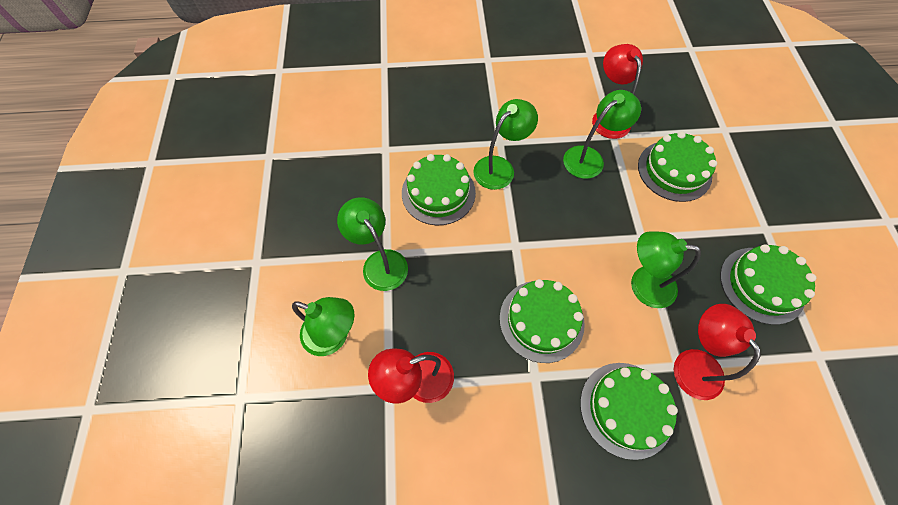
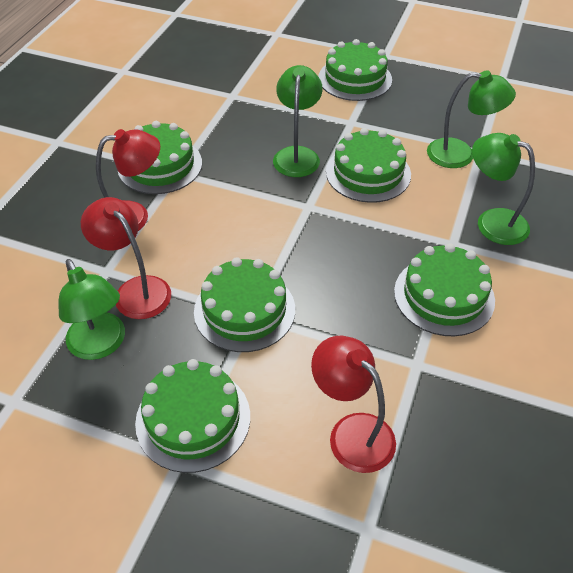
green cake: [402,154,476,225] [500,279,585,363] [580,363,678,460] [638,131,717,202] [720,245,816,325] = 5 -> [118,121,202,194] [135,359,250,473] [194,257,295,352] [319,39,392,101] [326,128,411,203] [394,243,495,336] = 6
green lamp: [292,297,354,356] [337,197,408,291] [473,99,538,190] [563,90,641,179] [631,231,701,308] = 5 -> [59,259,125,360] [273,65,323,177] [427,71,516,168] [472,133,535,245] = 4

